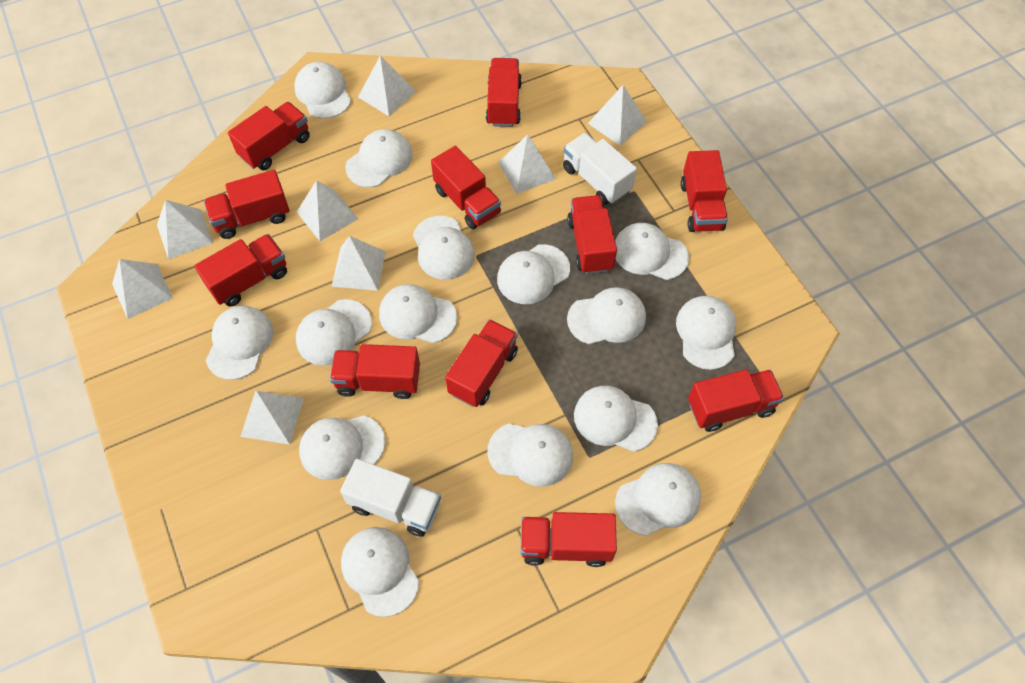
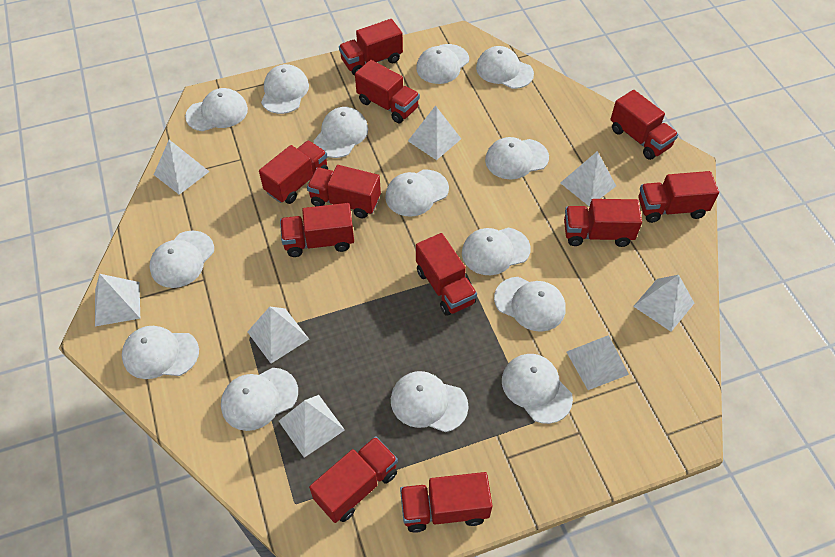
white cap: [206,305,273,380] [294,62,351,119] [296,299,372,365] [299,416,385,480] [341,527,419,617] [345,129,413,187] [379,284,457,343] [413,216,475,280] [487,424,573,487] [497,244,570,304] [567,287,646,344] [574,386,658,452] [615,223,689,280] [615,463,701,536] [676,296,736,370] = 15 -> [122,326,199,379] [149,231,214,288] [185,88,248,131] [221,368,298,431] [261,64,309,114] [314,107,368,158] [385,170,449,217] [391,371,468,432] [416,44,469,84] [462,228,531,275] [476,46,534,89] [485,137,549,180] [494,277,566,332] [502,354,573,424] = 14
white truck: [340,459,441,537] [563,133,637,205] = 2 -> none = 0

